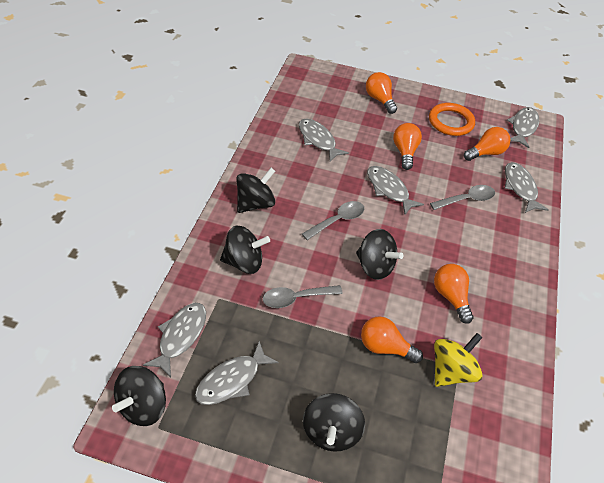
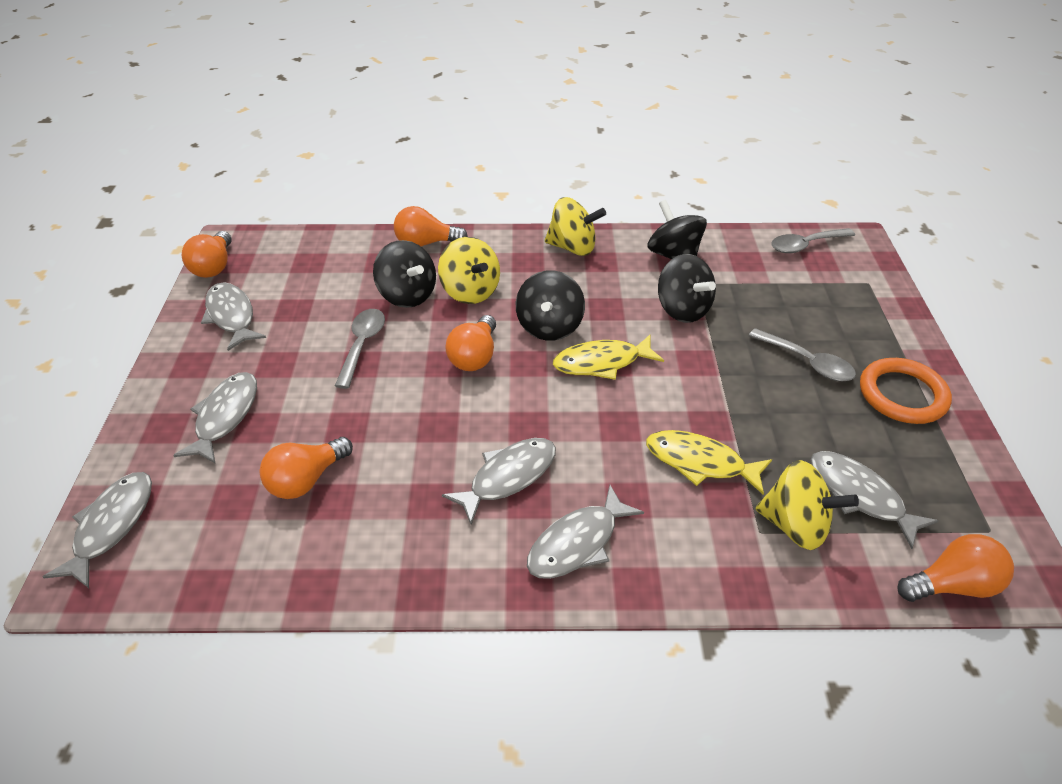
black spinning top: [112,366,166,426] [220,225,270,274] [237,168,275,213] [303,393,365,452] [356,229,404,280] = 5 -> [373,240,436,308] [516,270,585,341] [647,200,707,259] [658,254,716,323] = 4
yellow fish: none = 0 -> [553,335,664,380] [646,430,772,495] = 2
yellow spinning top: [434,333,483,387] = 1 -> [438,237,500,304] [545,197,606,256] [756,460,859,550] = 3

